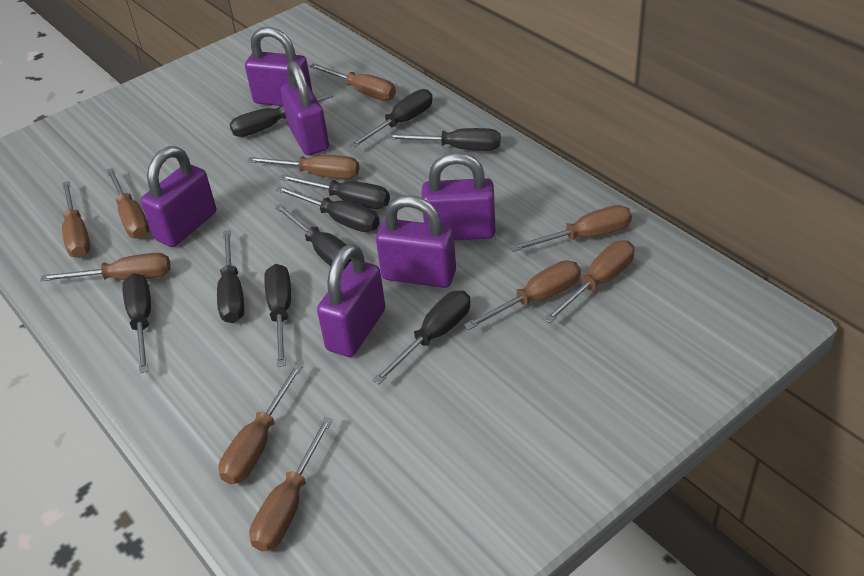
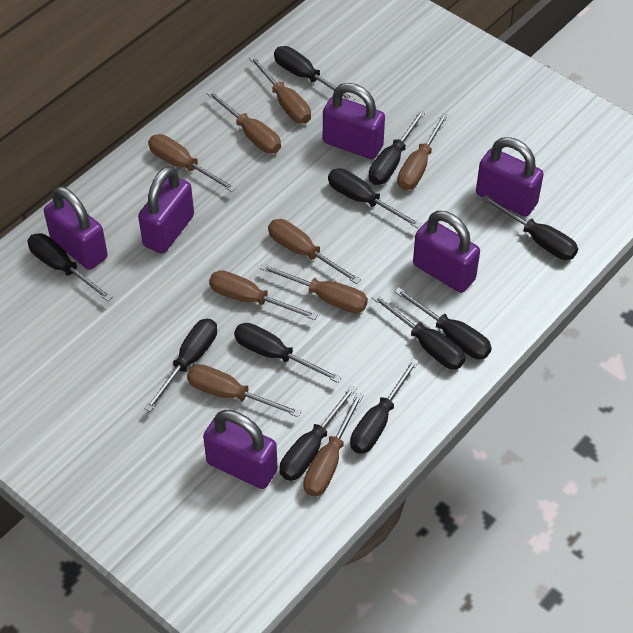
black screwdriver: [122,273,151,373] [217,230,244,323] [229,93,333,137] [264,264,291,367] [275,204,352,271] [276,186,380,232] [279,174,390,209] [349,89,433,148] [373,291,470,384] [387,128,501,151] = 10 -> [27,233,113,301] [144,319,217,412] [234,323,342,383] [274,46,355,101] [280,385,357,481] [328,168,422,229] [350,358,419,454] [369,110,426,185] [372,294,466,369] [394,287,492,359] [482,195,578,260] = 11
brown screwdriver: [40,253,170,281] [62,181,91,258] [106,168,150,239] [219,363,303,484] [247,155,359,179] [249,417,333,551] [309,63,396,101] [464,260,581,330] [510,205,632,252] [544,240,635,323] = 10 -> [148,134,236,192] [187,364,301,417] [206,90,281,154] [209,270,318,320] [249,56,311,124] [259,263,368,313] [268,219,361,284] [304,393,364,496] [397,113,448,190] = 9

